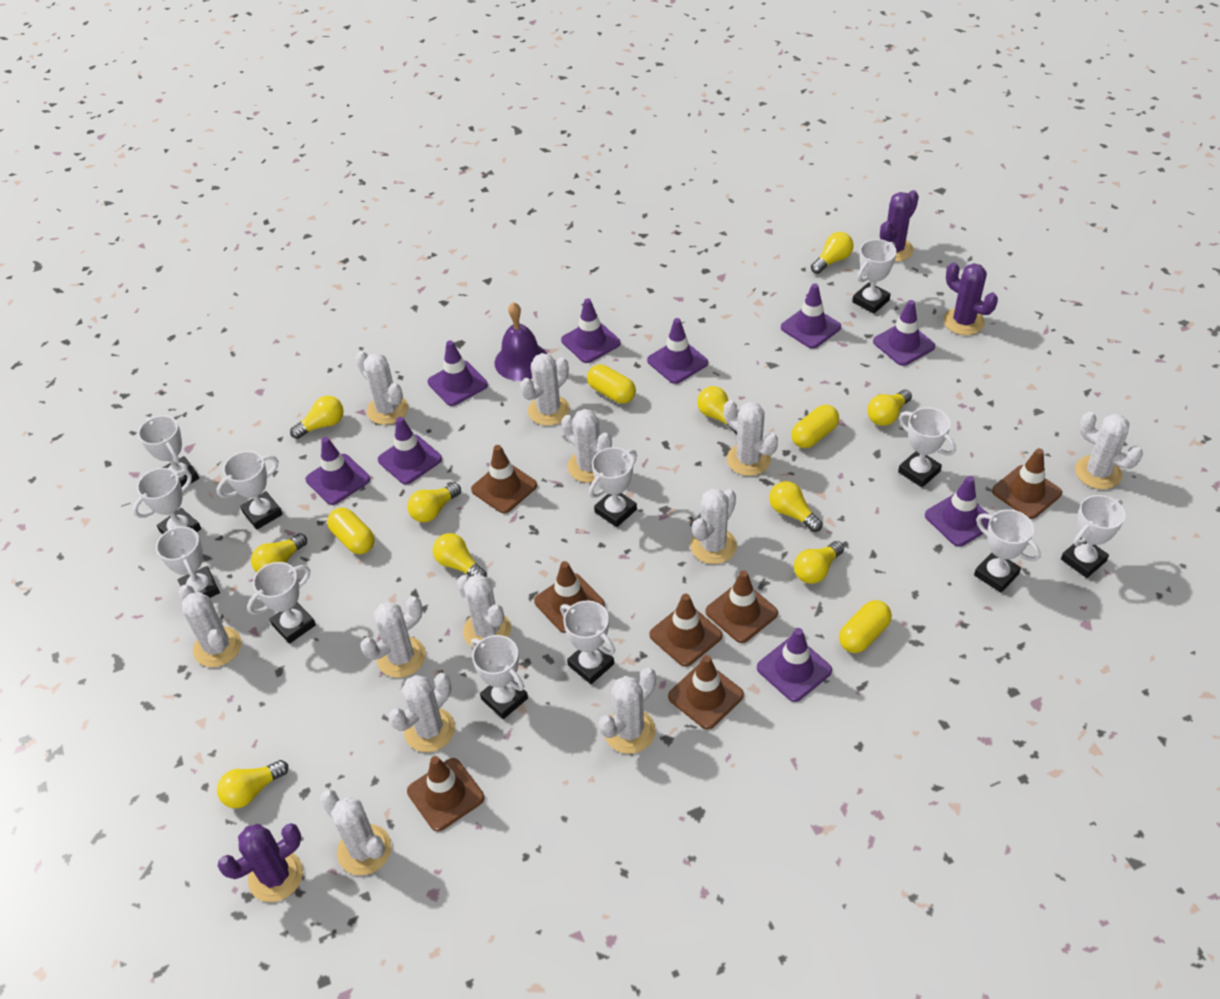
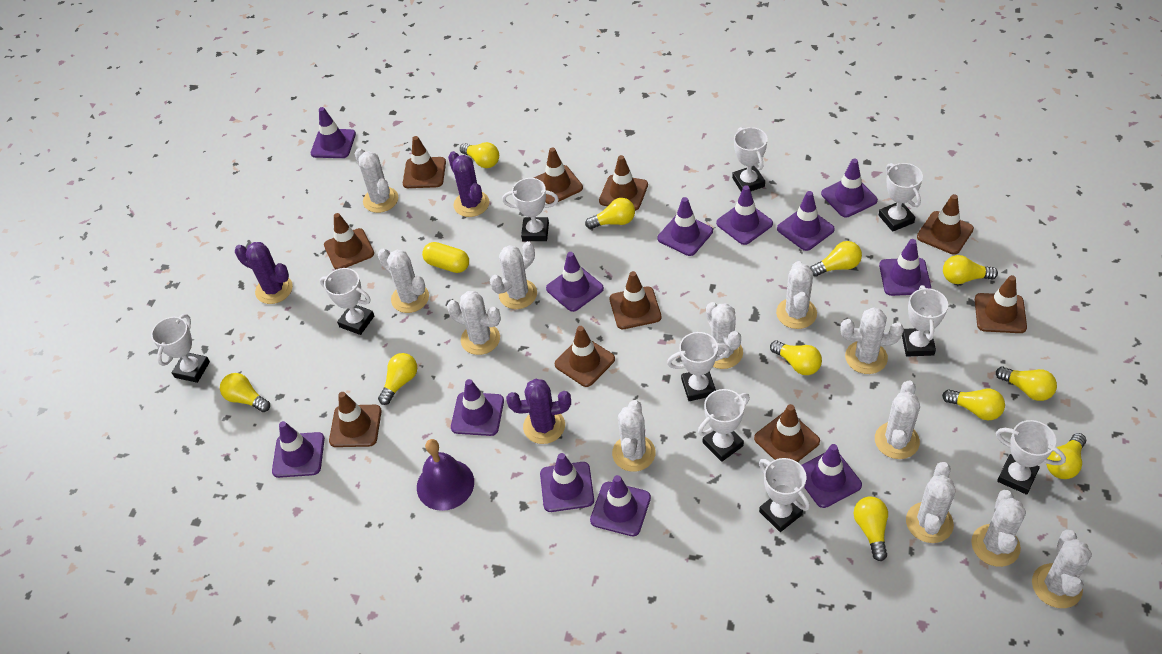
brown traffic cone: [407,756,484,831] [471,445,537,513] [534,561,605,633] [649,594,723,667] [668,655,744,730] [705,570,778,643] [992,448,1062,519] = 7 -> [324,213,374,269] [329,392,382,447] [403,136,446,188] [534,147,583,204] [555,326,615,387] [599,155,648,211] [610,271,661,329] [754,404,820,462] [917,194,974,255] [975,275,1027,333] = 10
purple traffic cone: [306,437,370,505] [378,417,442,484] [428,340,488,406] [561,298,621,363] [647,318,708,384] [757,628,832,702] [781,283,841,349] [873,300,935,366] [925,476,990,547] = 9 -> [272,421,325,478] [311,107,356,158] [451,379,504,436] [540,453,594,512] [546,252,604,312] [590,475,651,536] [658,197,713,256] [716,185,773,245] [777,191,835,251] [802,444,862,508] [821,159,878,218] [879,239,931,296] = 12
white trophy: [133,468,201,534] [138,415,199,487] [156,526,220,598] [216,451,283,530] [247,562,316,644] [471,635,528,719] [560,601,615,684] [589,447,637,527] [852,239,897,314] [898,407,956,487] [974,509,1041,593] [1061,495,1125,578] = 12 -> [151,314,210,383] [320,268,374,335] [502,178,559,241] [667,332,730,401] [698,389,750,462] [732,127,768,191] [759,458,810,532] [879,163,923,232] [902,285,948,357] [996,420,1066,495] = 10
yellow capsule: [327,508,375,554] [587,364,636,404] [791,405,839,448] [839,600,892,653] = 4 -> [422,242,469,273] = 1
yellow light bulb: [217,760,288,809] [251,533,307,573] [290,396,344,439] [407,483,461,523] [433,533,487,577] [697,386,737,434] [769,481,822,532] [794,541,844,584] [811,232,854,274] [867,390,912,426] = 10 -> [220,373,270,412] [378,353,417,405] [460,142,499,168] [585,198,635,229] [770,341,822,375] [810,241,862,277] [854,497,888,561] [942,389,1005,420] [943,255,998,284] [996,366,1057,401] [1046,433,1086,479] = 11

